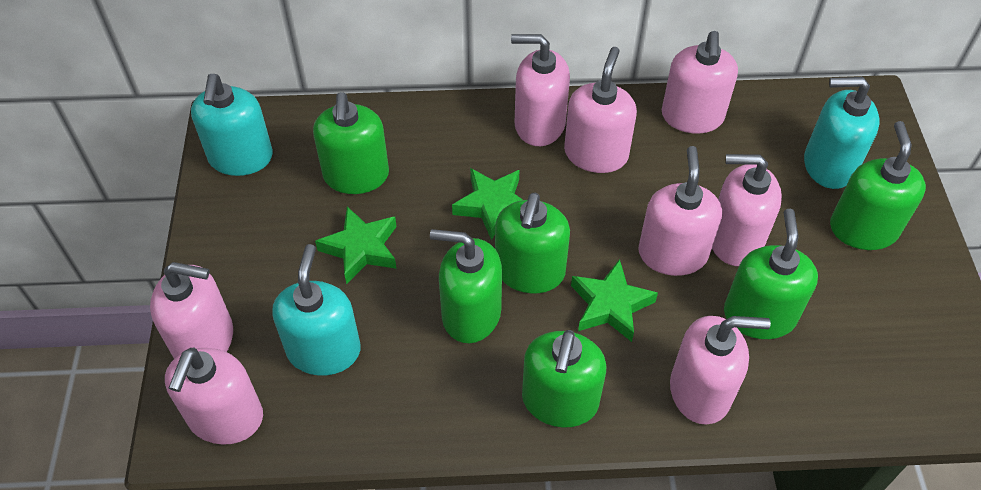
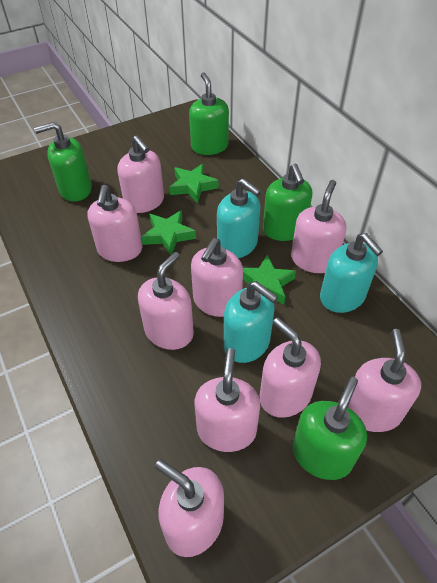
green soap dispenser: [313,92,389,194] [430,229,502,343] [495,193,570,294] [522,330,606,427] [724,209,818,339] [830,121,926,250] = 6 -> [34,122,92,202] [189,72,229,155] [263,164,312,241] [292,377,367,480] = 4
pink soap dispenser: [150,262,233,359] [165,348,263,445] [511,34,570,146] [564,47,637,173] [638,146,722,276] [662,31,738,134] [670,316,771,425] [712,154,782,266] = 8 -> [87,185,142,262] [117,135,164,213] [138,252,194,350] [155,459,224,557] [191,238,243,317] [195,348,260,452] [260,317,321,418] [291,180,346,273] [348,329,421,432] = 9

